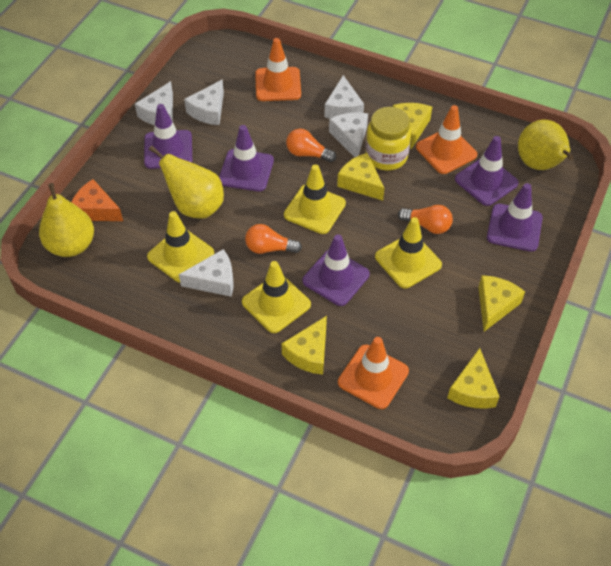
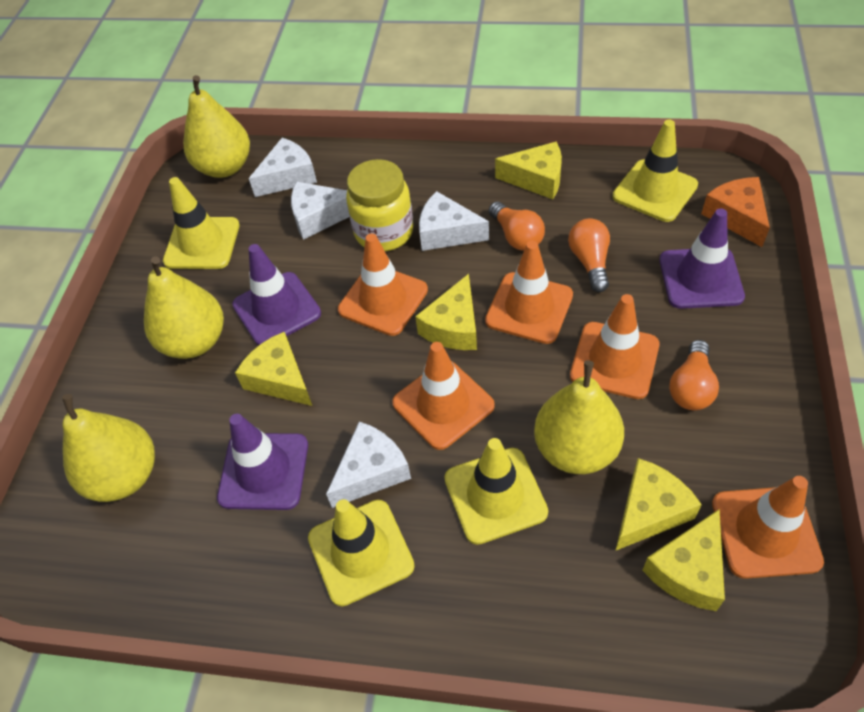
orange traffic cone: [255,38,301,101] [338,337,409,409] [416,105,477,174] = 3 -> [338,234,428,336] [392,342,495,450] [485,241,573,344] [570,294,660,399] [712,476,824,579] = 5
purple traffic cone: [144,104,192,169] [219,125,274,192] [303,234,370,306] [455,136,519,206] [487,183,543,252] = 5 -> [217,414,308,510] [232,244,321,346] [659,208,745,309] = 3
white cheese: [135,81,173,125] [179,249,234,297] [184,80,224,125] [324,75,364,119] [329,113,368,157] = 5 -> [249,138,317,197] [291,181,349,240] [326,421,411,508] [419,191,489,251] = 4
yellow pear: [39,183,94,257] [149,146,224,219] [518,119,574,170] = 3 -> [62,394,155,502] [144,256,224,359] [183,75,250,178] [534,360,624,474] = 4

